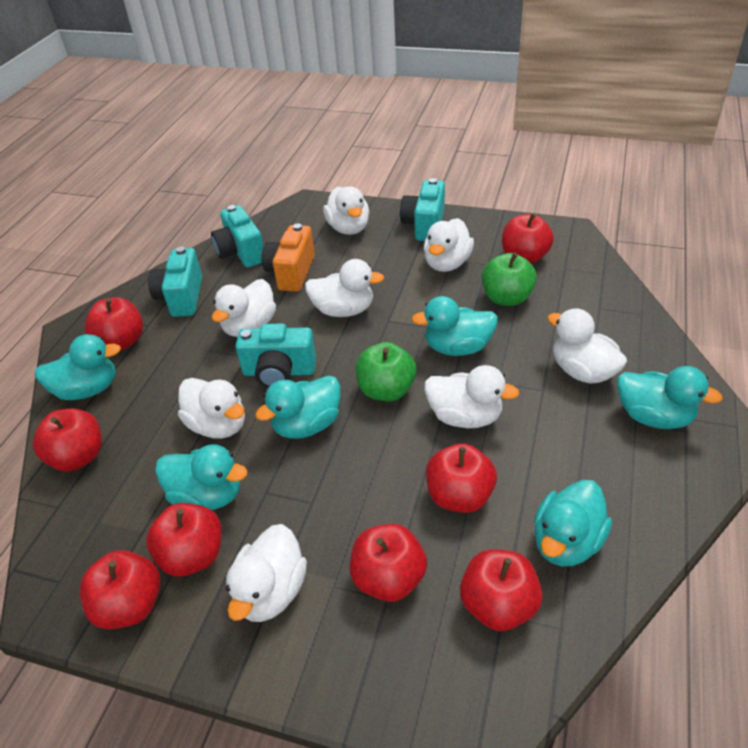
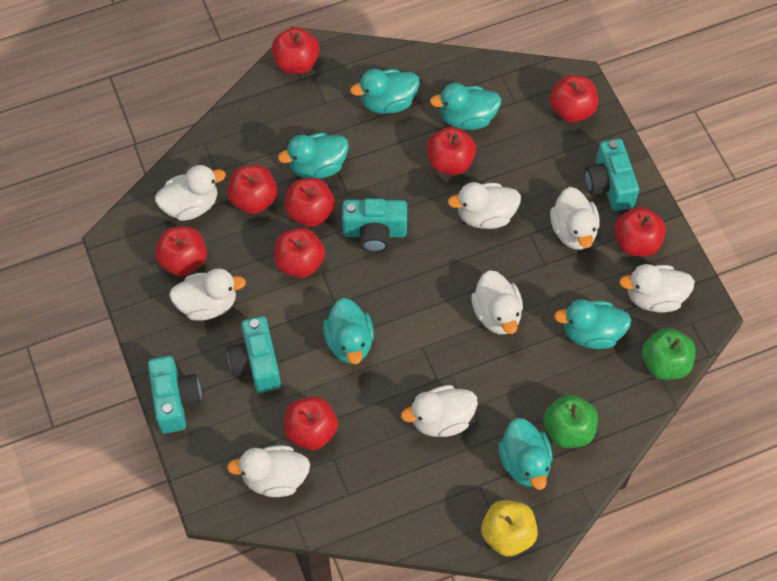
orange camera: [261,223,315,292] = 1 -> none = 0
red apple: [33,409,102,471] [79,550,161,629] [85,297,143,351] [146,503,222,576] [350,524,427,602] [426,443,497,513] [460,549,542,631] [502,213,554,264] = 8 -> [155,227,207,276] [227,165,278,214] [272,27,320,74] [274,228,325,278] [284,396,338,450] [285,178,335,227] [427,127,476,175] [549,75,598,123] [614,207,666,256] = 9
yellow apple: none = 0 -> [481,500,538,556] = 1

